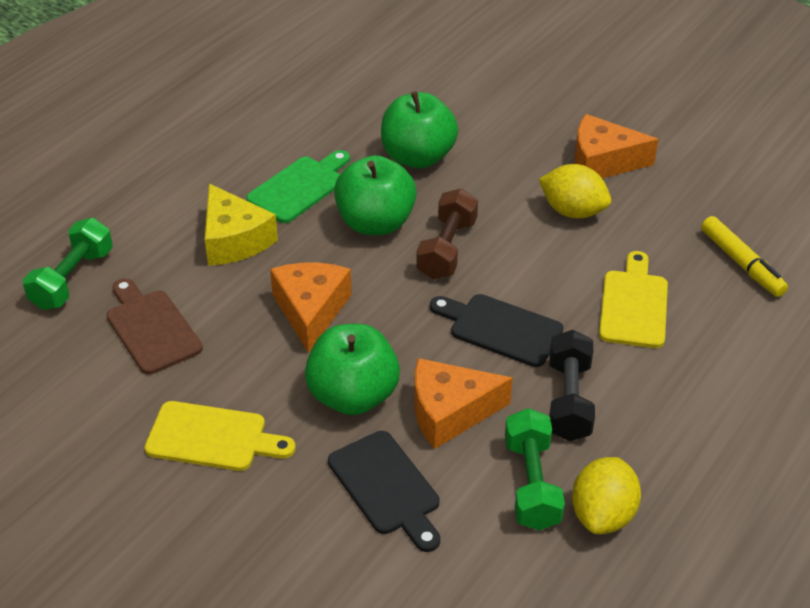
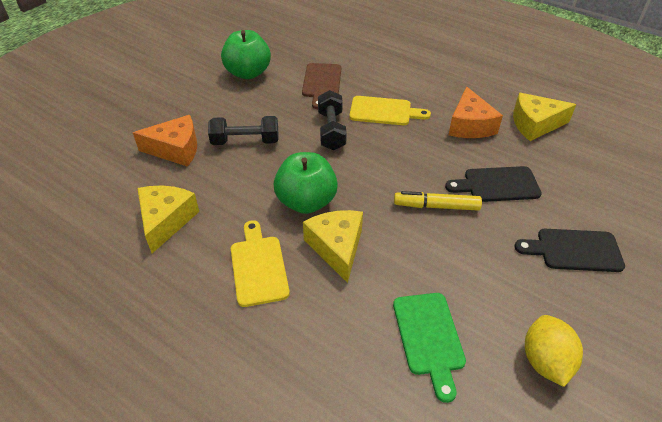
black dumbbell: [549,330,595,441] = 1 -> [208,116,279,145] [318,90,347,150] = 2
brown dumbbell: [416,188,478,280] = 1 -> none = 0
green apple: [305,324,400,415] [334,155,417,235] [381,91,458,169] = 3 -> [221,30,271,79] [274,152,338,214] = 2
green dumbbell: [23,218,113,310] [505,408,565,531] = 2 -> none = 0
orange cheese: [270,263,352,353] [414,358,513,449] [575,114,659,178] = 3 -> [133,115,197,167] [449,86,503,138] = 2
yellow cheese: [205,184,278,266] = 1 -> [137,186,199,253] [303,210,363,283] [513,93,576,141] = 3
yellow lemon: [539,164,611,219] [572,457,641,534] = 2 -> [525,315,583,387] = 1

